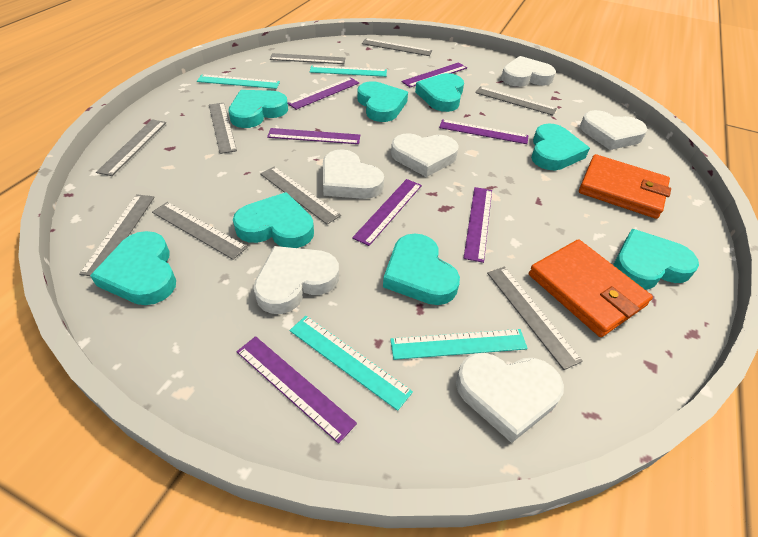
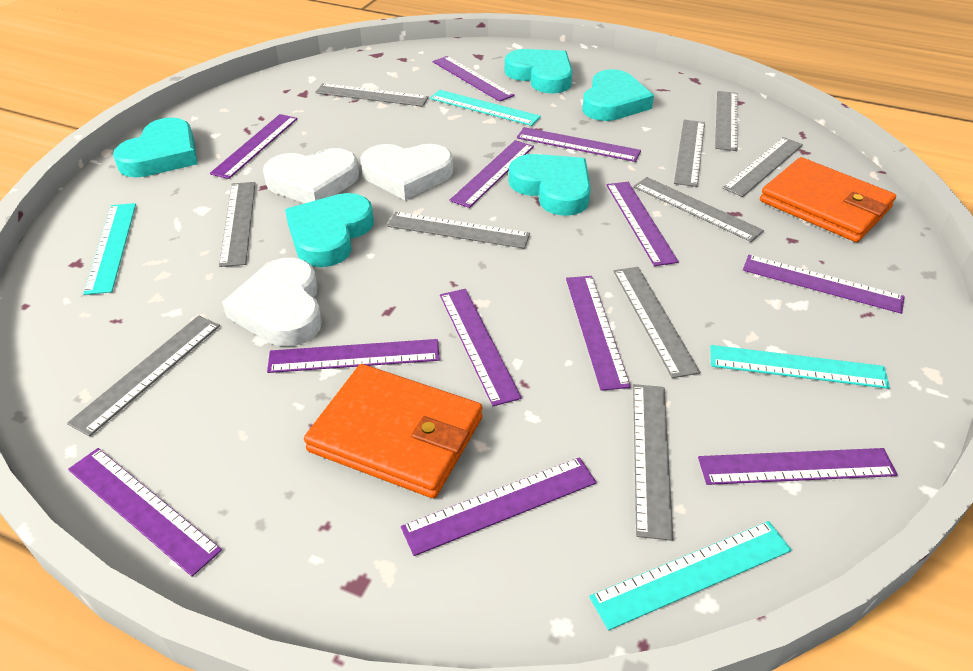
grey ruler: [79,194,155,276] [96,119,166,176] [152,202,248,260] [209,103,237,154] [260,166,341,224] [270,53,345,64] [362,38,432,56] [475,87,557,115] [487,267,583,370] = 9 -> [67,315,220,437] [219,182,256,267] [315,83,429,107] [387,212,530,249] [614,267,700,378] [633,177,764,242] [633,384,673,541] [674,120,705,187] [715,91,738,151] [722,137,803,197] = 10
purple ruler: [237,336,357,444] [267,128,360,144] [288,77,359,110] [352,179,422,246] [402,62,467,87] [439,119,529,144] [463,187,492,263] = 7 -> [68,448,222,577] [210,114,298,179] [267,339,440,373] [401,457,597,556] [432,56,515,102] [440,289,522,406] [449,140,534,208] [517,127,641,162] [566,276,631,391] [607,182,679,266] [698,448,898,485] [743,255,905,314] = 12
turquoise heart: [90,231,176,305] [229,90,288,128] [233,192,314,248] [357,81,408,122] [383,233,460,305] [415,73,464,112] [531,123,590,170] [613,229,699,290] = 8 -> [113,118,198,177] [285,193,374,267] [505,49,572,94] [509,154,591,216] [582,69,654,121] = 5
white heart: [253,246,339,314] [323,149,384,199] [391,133,459,177] [456,353,564,443] [501,56,556,87] [580,110,648,150] = 6 -> [222,258,322,346] [263,148,359,203] [361,144,453,200] = 3

